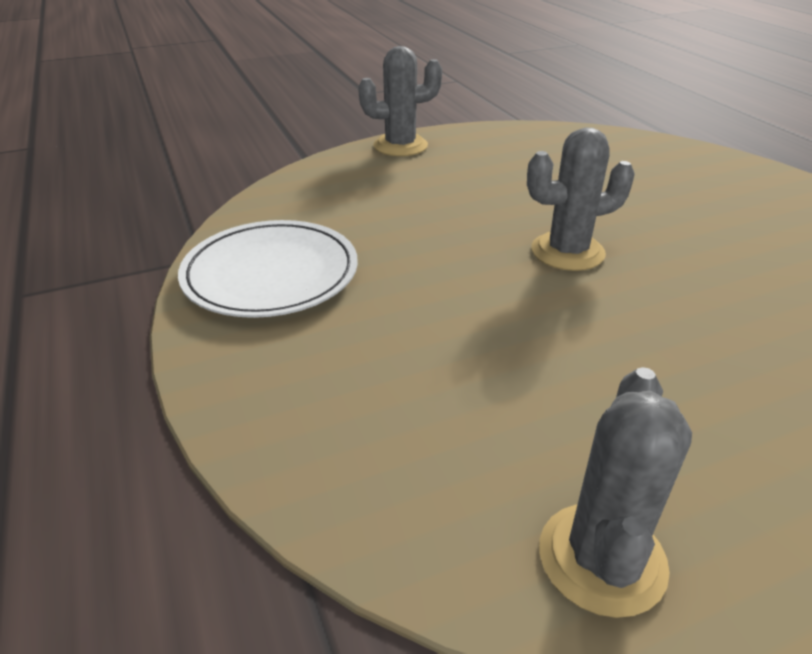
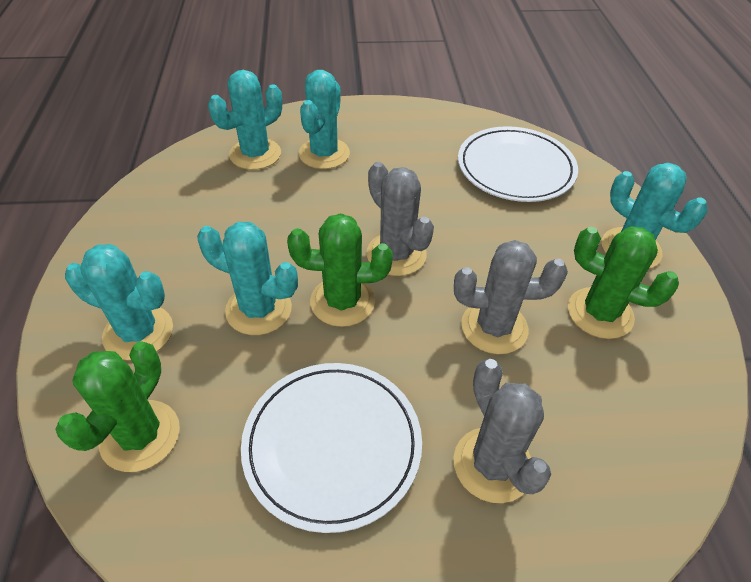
green cactus: none = 0 -> [55,341,180,472] [287,213,393,327] [568,226,679,339] = 3
turquoise cactus: none = 0 -> [65,244,173,360] [197,222,298,335] [208,70,282,170] [299,70,350,169] [602,163,708,269] = 5
white plate: [178,220,358,318] = 1 -> [241,363,422,533] [458,126,578,202] = 2

